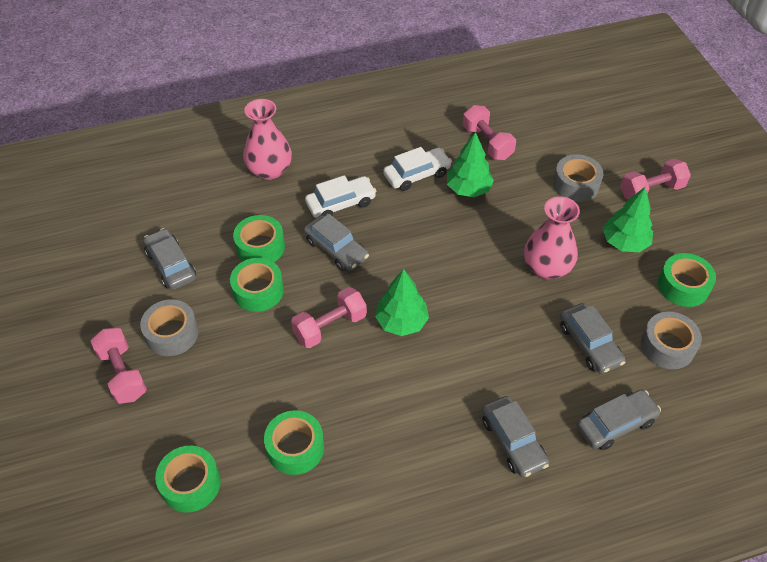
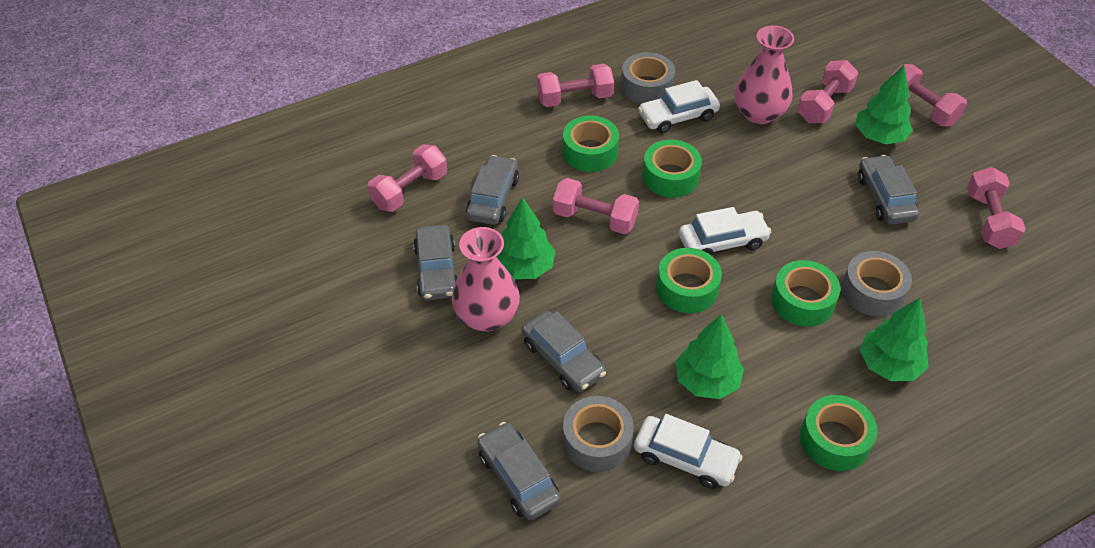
green tree: [375,269,429,336] [447,132,494,197] [603,187,653,252] = 3 -> [496,197,556,279] [675,314,744,399] [855,65,913,144] [859,298,929,381] = 4
pink dumbbell: [91,328,147,404] [291,287,367,348] [463,105,516,160] [620,159,691,200] = 4 -> [368,145,447,212] [537,64,614,107] [553,178,639,234] [797,60,858,123] [891,64,967,126] [967,167,1026,249] = 6
white car: [305,175,377,218] [383,147,452,191] = 2 -> [634,414,743,489] [638,80,720,133] [679,207,771,256] = 3

